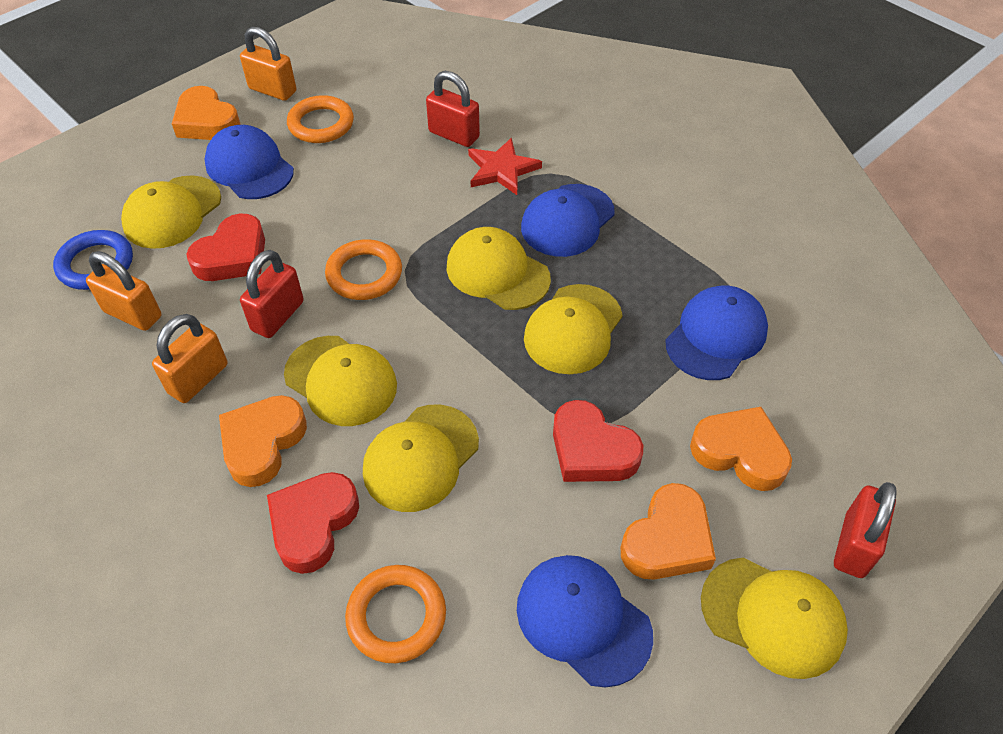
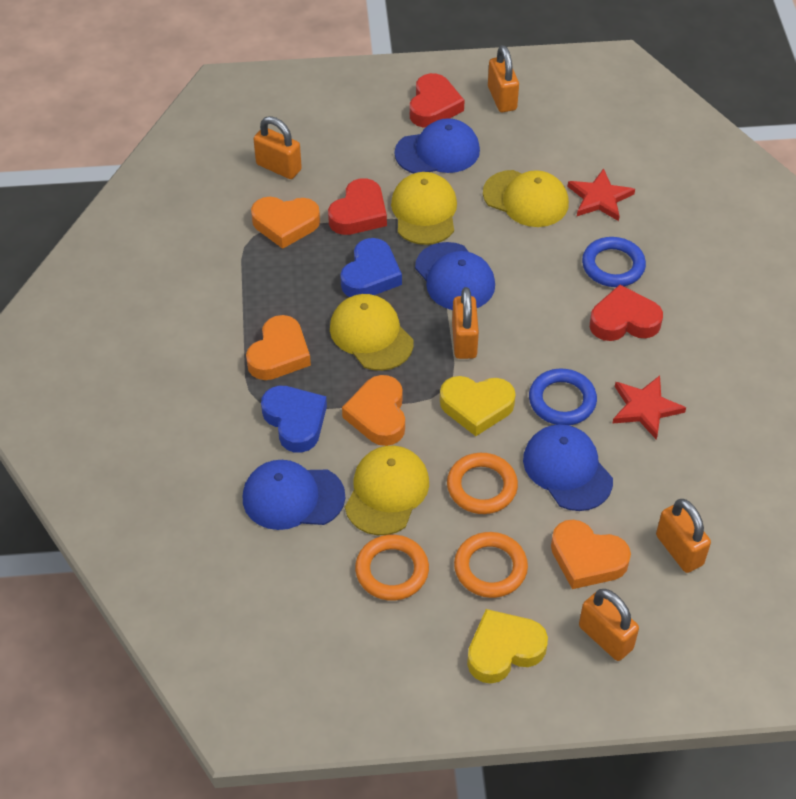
blue heart: none = 0 -> [261,386,327,453] [340,238,402,297] = 2
blue ring: [53,230,133,290] = 1 -> [529,369,597,425] [582,237,646,287] = 2
orange padlock: [86,251,161,331] [152,314,228,403] [240,27,296,101] = 3 -> [254,116,302,179] [452,287,479,359] [488,45,519,112] [579,589,639,661] [656,499,711,573] = 5
red padlock: [240,250,304,338] [426,71,480,147] [834,482,897,578] = 3 -> none = 0
red star: [468,138,542,195] = 1 -> [568,168,635,221] [612,376,686,440] = 2
yellow cap: [121,175,221,249] [284,336,397,426] [363,404,479,512] [447,227,551,310] [524,284,623,374] [701,558,848,679] = 6 -> [330,294,413,371] [345,446,429,535] [391,172,457,245] [483,170,569,227] = 4
yellow heart: none = 0 -> [440,376,516,436] [467,609,548,683] = 2

